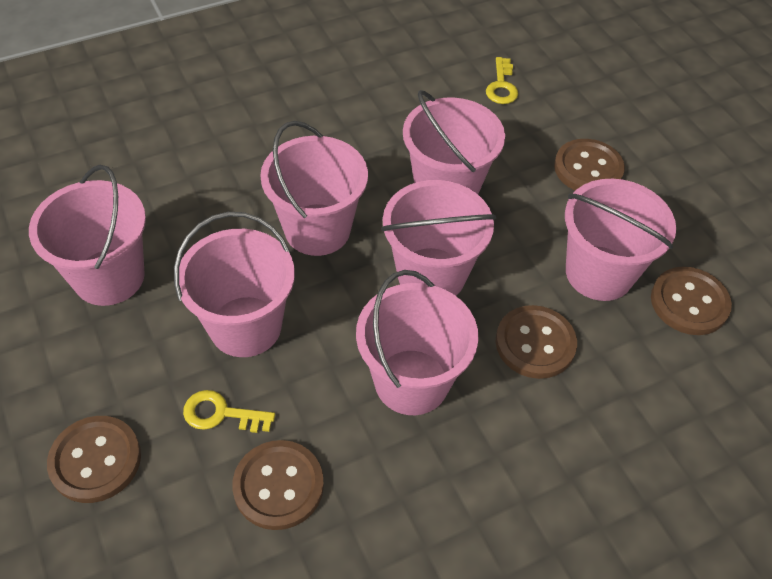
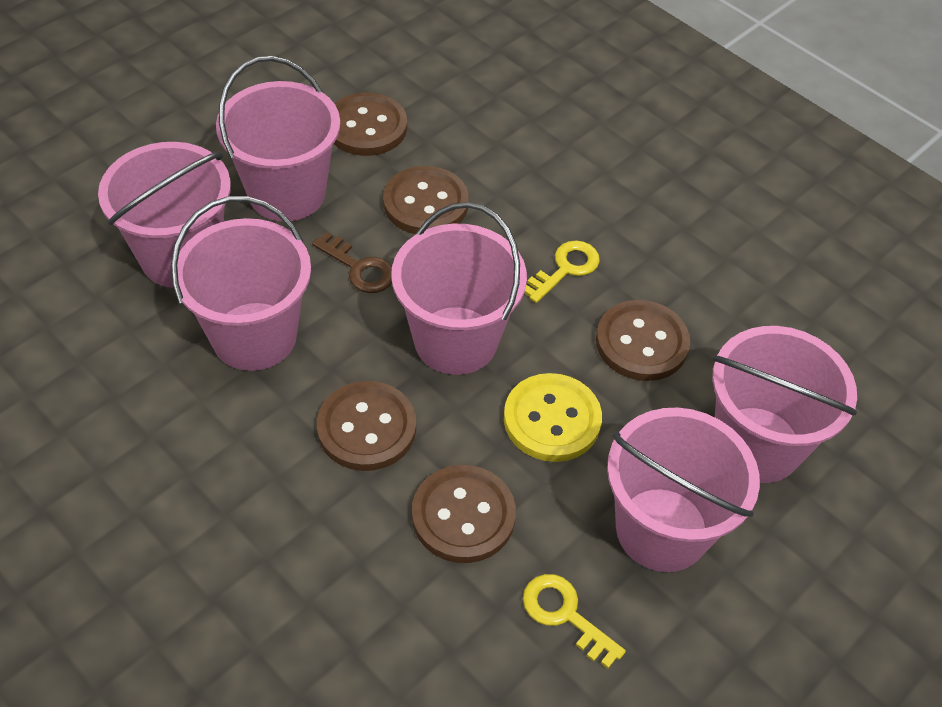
brown key: none = 0 -> [312,232,392,293] = 1
pink bucket: [29,164,146,306] [174,212,295,357] [260,121,368,256] [356,270,479,415] [381,180,496,296] [403,90,505,194] [565,179,676,301] = 7 -> [98,142,231,288] [171,196,311,371] [216,56,340,221] [391,202,527,375] [607,408,760,572] [712,326,857,483] = 6
yellow button: none = 0 -> [504,373,602,462] = 1

